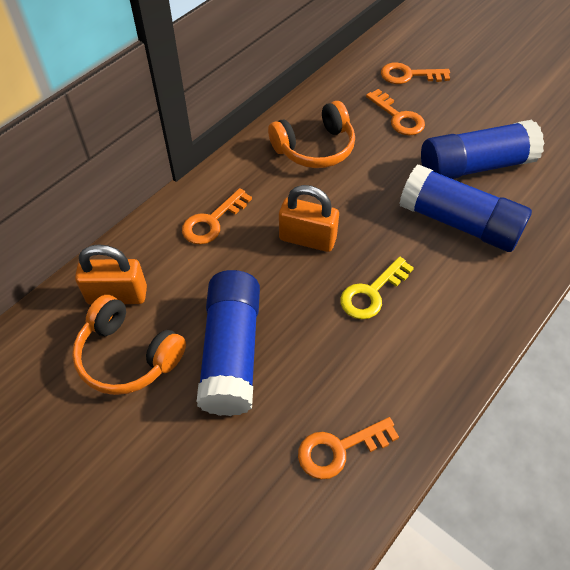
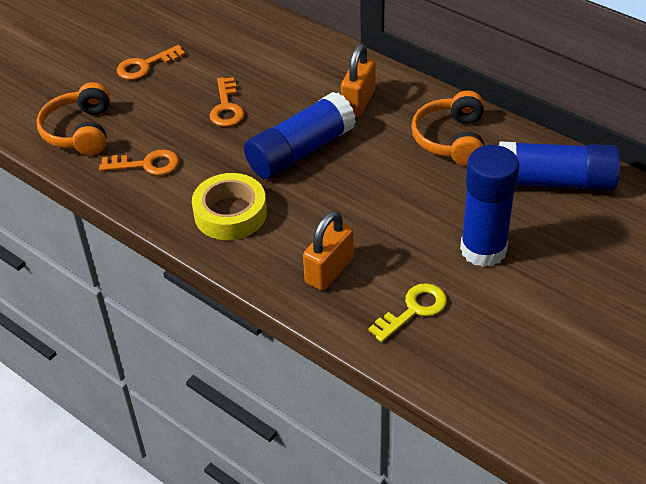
orange key: [182,188,252,245] [298,417,399,480] [366,89,425,136] [381,63,450,84] = 4 -> [99,149,179,176] [117,45,185,80] [209,77,244,127] = 3
yellow tape: none = 0 -> [192,173,267,240] = 1

